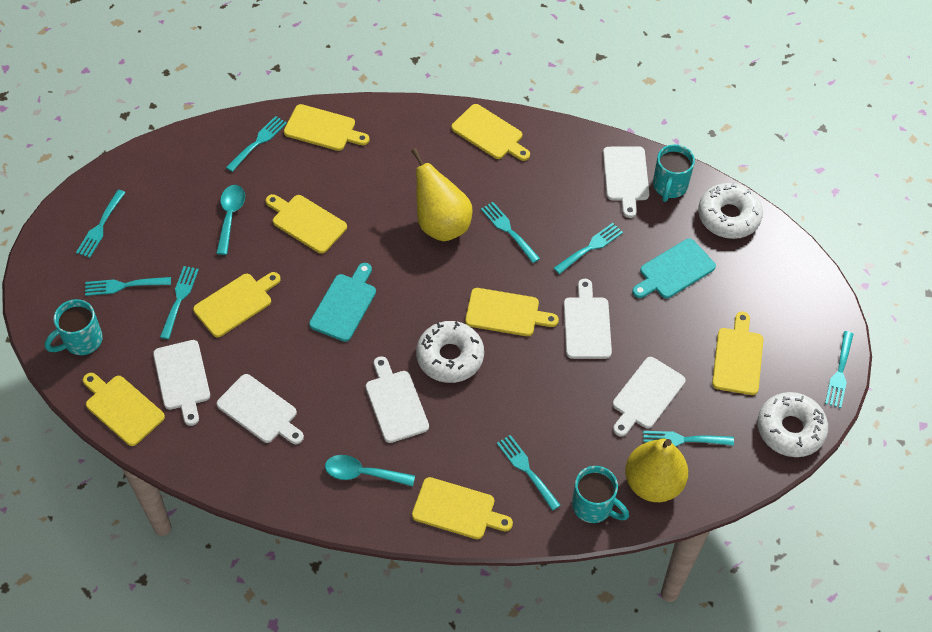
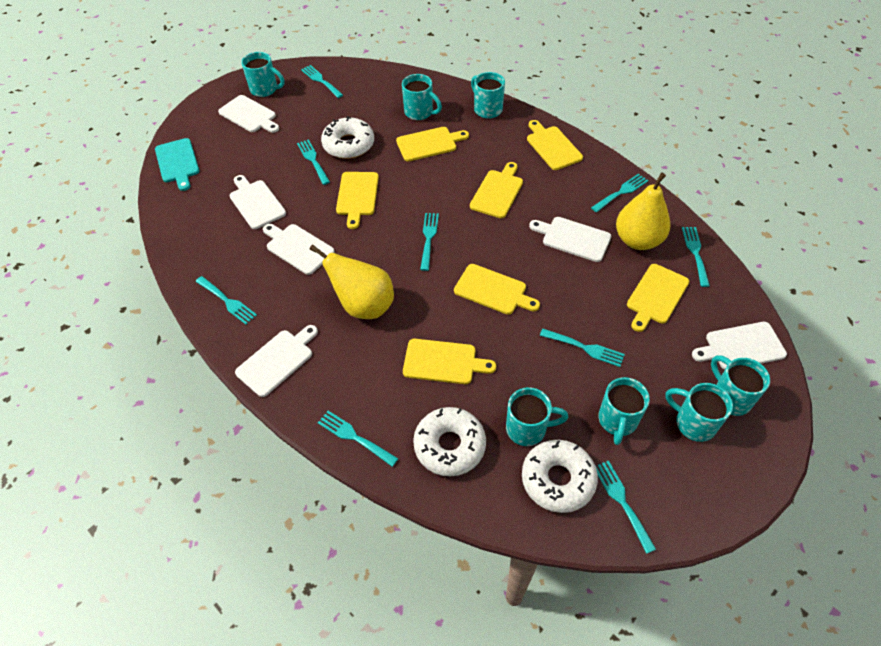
turquoise cutting board: [309,263,376,342] [632,239,716,298] = 2 -> [155,138,199,191] = 1
turquoise mug: [45,299,103,355] [572,466,629,523] [653,144,695,202] = 3 -> [241,52,285,97] [402,74,442,120] [471,72,505,119] [506,387,569,446] [598,377,650,445] [665,383,733,442] [711,355,770,416] = 7
turquoise spoon: [216,185,245,255] [325,455,415,487] = 2 -> none = 0
yellow cutting board: [83,373,165,446] [193,272,281,337] [266,194,347,254] [284,104,370,151] [412,477,513,539] [451,104,530,161] [465,288,559,336] [712,312,763,395] = 8 -> [336,172,379,229] [396,127,469,161] [403,339,496,384] [454,264,540,315] [470,162,523,218] [527,120,583,170] [627,264,689,332] = 7

